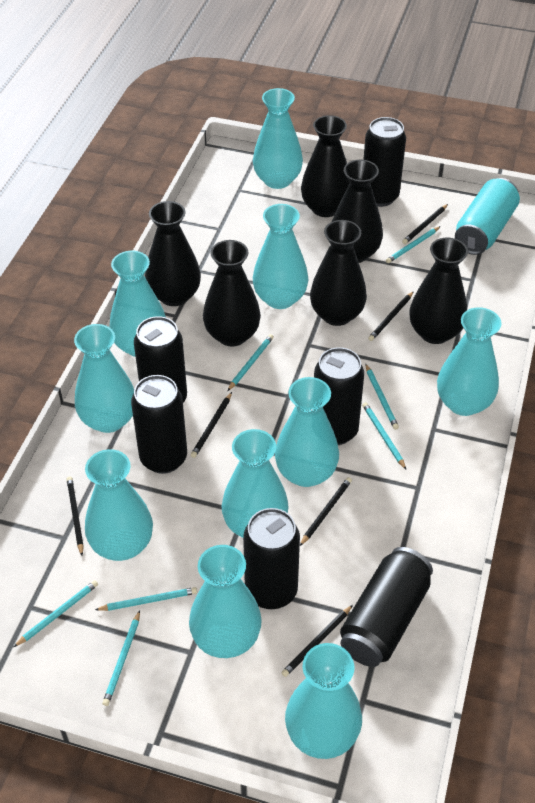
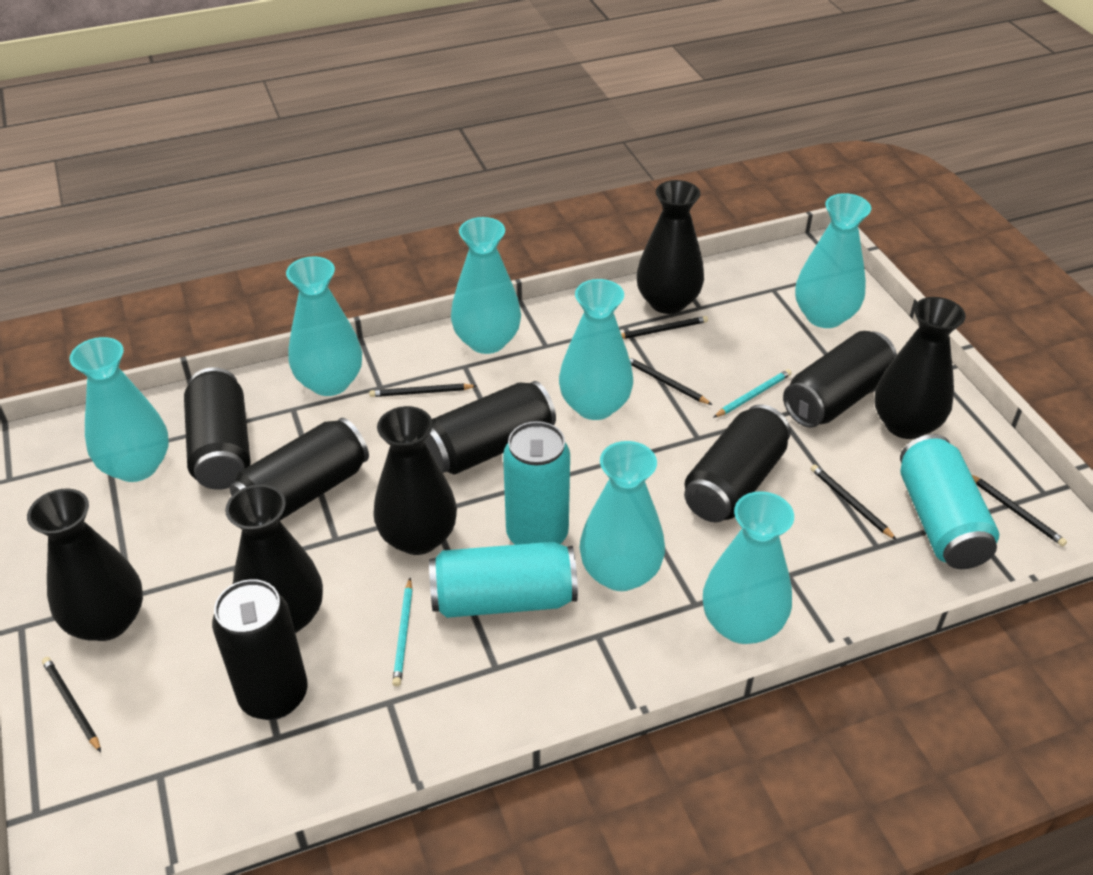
black vase: [145,201,201,306] [203,240,261,346] [301,115,350,217] [310,220,367,326] [332,159,383,263] [409,238,468,344] = 6 -> [27,489,143,641] [225,484,323,633] [373,406,457,555] [636,180,704,314] [874,297,966,439] = 5
turquoise can: [455,178,520,255] = 1 -> [429,542,578,618] [503,421,570,545] [900,434,999,569] = 3
turquoise pencil: [14,580,98,647] [95,587,197,611] [102,610,140,706] [228,334,274,391] [362,402,406,469] [365,364,399,430] [386,226,440,263] = 7 -> [392,578,412,686] [713,369,791,418] = 2
turquoise vase: [74,324,134,433] [85,449,153,561] [110,251,166,357] [189,545,262,658] [222,429,289,538] [253,88,303,189] [253,204,308,309] [275,377,339,487] [285,643,362,759] [437,307,501,416] = 10 -> [69,337,169,482] [286,256,362,396] [451,217,521,354] [559,279,633,420] [580,441,665,591] [703,491,794,644] [795,193,871,328] = 7

